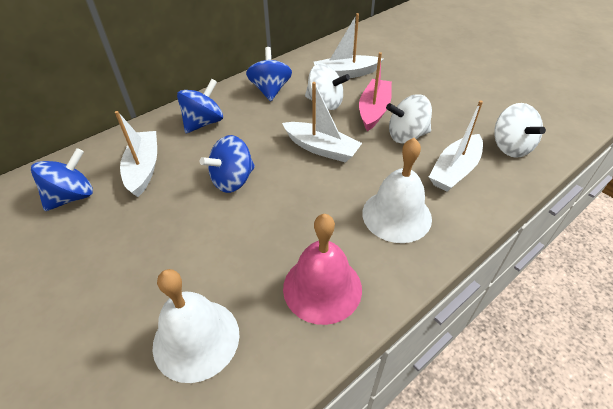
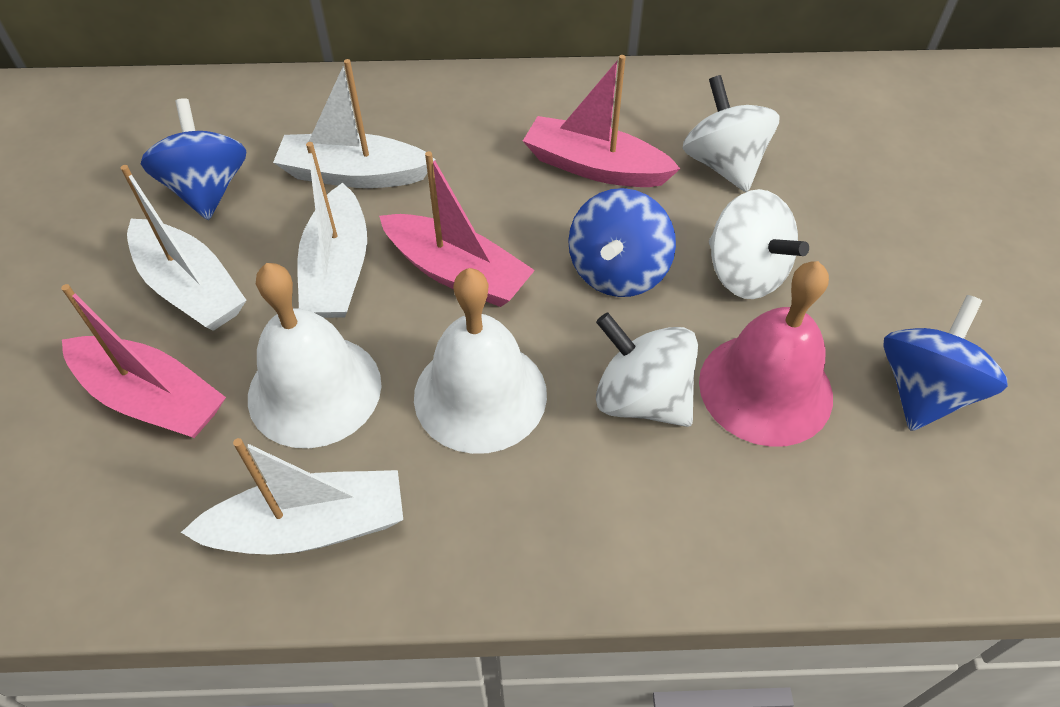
blue spinning top: [31,148,93,211] [177,79,223,133] [200,135,255,193] [246,47,292,101] = 4 -> [141,98,246,220] [568,188,676,297] [883,295,1008,431] = 3
pink boat: [359,52,392,131] = 1 -> [61,284,226,438] [379,151,535,307] [523,55,681,187] = 3

